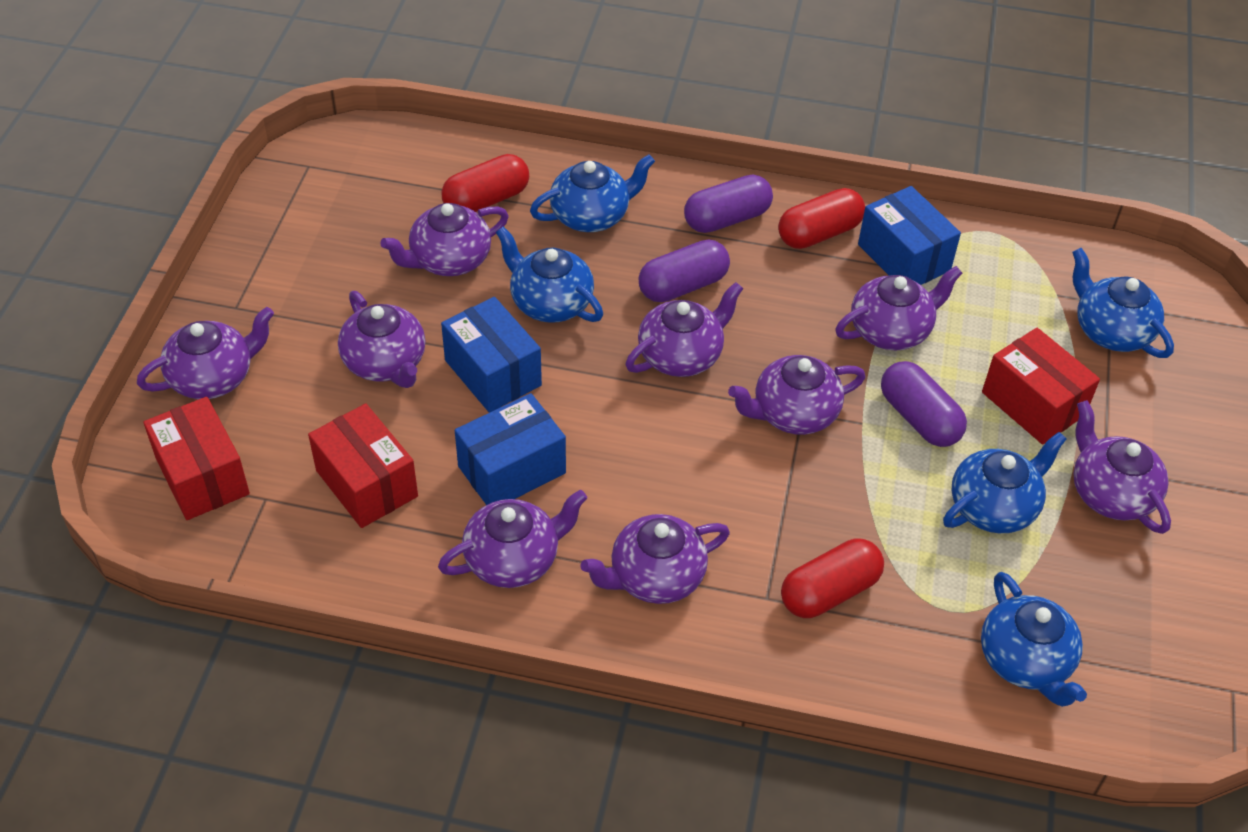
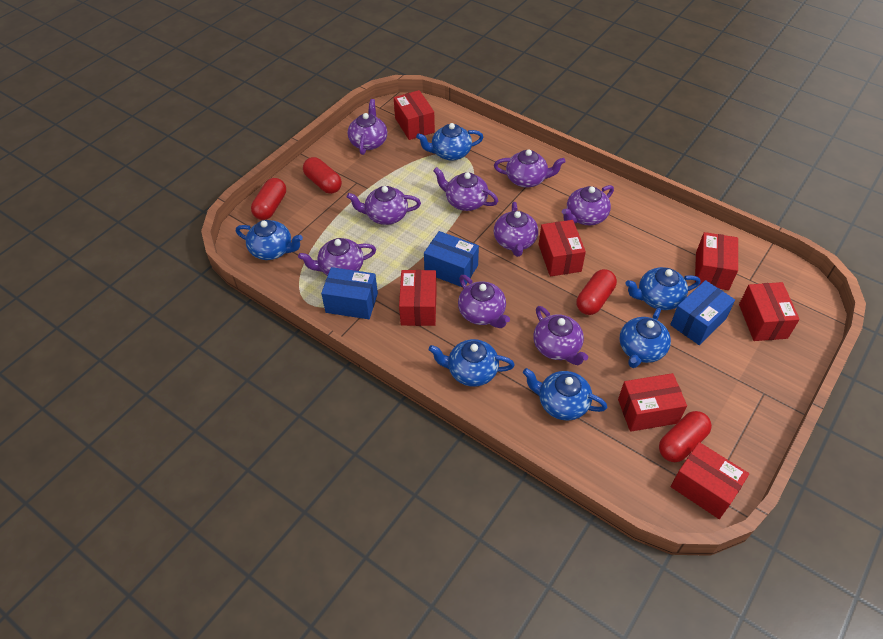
blue teapot: [496,226,603,323] [530,154,655,232] [943,432,1066,533] [981,572,1087,707] [1072,248,1174,358] = 5 -> [236,220,303,260] [416,123,483,161] [429,339,515,386] [523,368,607,421] [620,308,671,368] [625,267,701,310] = 6
purple capsule: [639,239,730,302] [684,175,773,233] [881,361,967,447] = 3 -> none = 0
red box: [143,397,250,520] [308,404,418,528] [982,328,1100,445] = 3 -> [394,90,435,140] [399,270,437,326] [539,220,586,277] [618,373,687,432] [670,442,749,519] [695,232,738,290] [739,282,800,341] = 7
red capsule: [442,154,529,212] [778,188,865,249] [781,538,884,618] = 3 -> [251,178,286,220] [303,157,342,194] [577,269,617,315] [659,411,712,462] = 4

